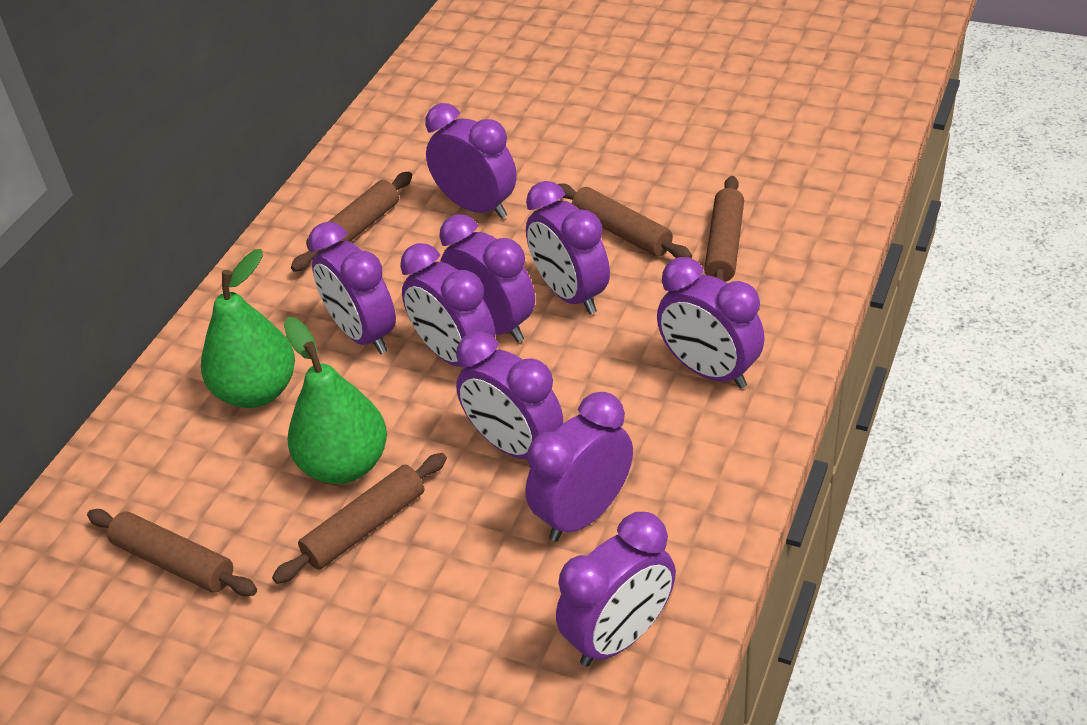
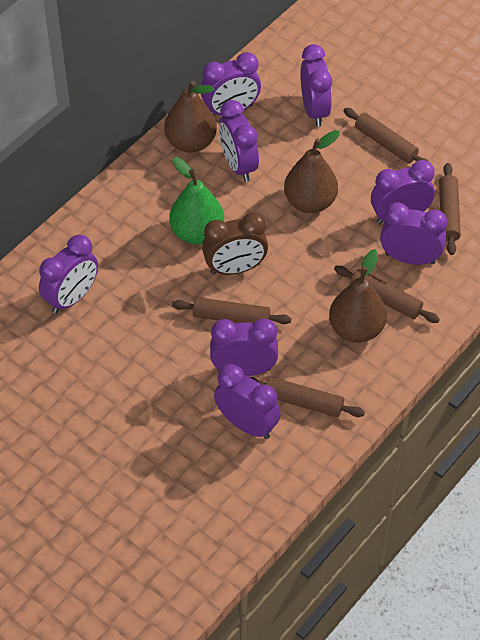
brown clock: none = 0 -> [202,212,268,275] = 1
brown pear: none = 0 -> [164,81,217,153] [284,130,340,213] [329,249,387,343] = 3
green pear: [201,249,295,408] [284,317,387,484] = 2 -> [170,157,224,244] = 1
purple clock: [308,222,396,354] [400,243,495,367] [425,103,517,219] [439,214,535,342] [456,332,563,459] [525,392,633,542] [526,181,610,314] [556,512,676,667] [657,257,765,389] = 9 -> [39,235,98,314] [201,52,261,116] [210,318,278,376] [214,364,281,439] [219,100,259,182] [300,44,332,127] [371,160,435,224] [380,203,447,265] = 8

